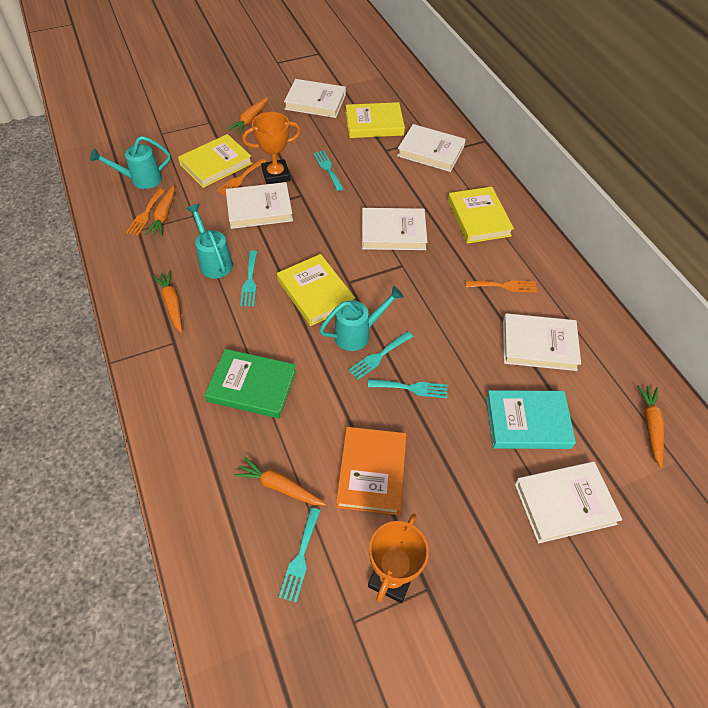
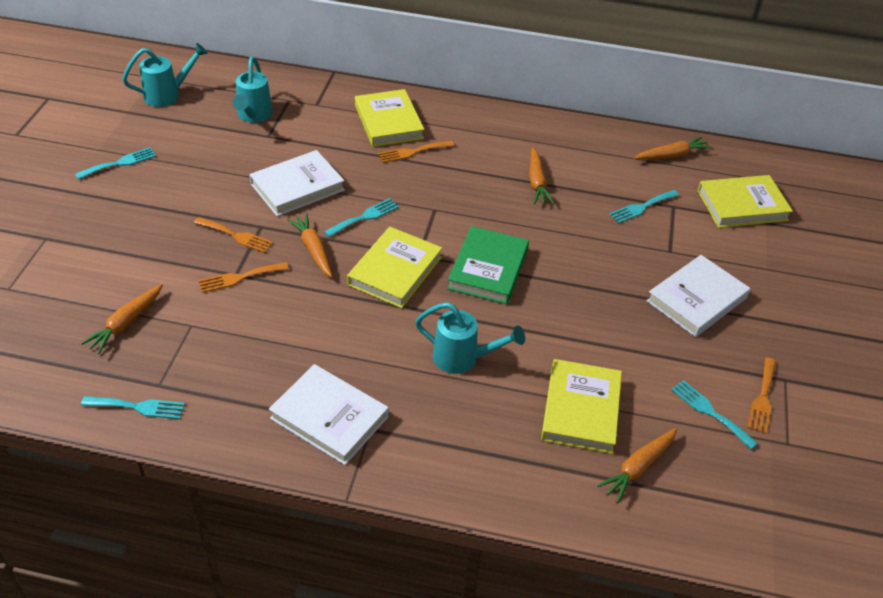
orange book: [336,427,406,515] = 1 -> none = 0
orange fork: [126,188,165,236] [217,159,266,196] [466,280,537,292] = 3 -> [194,217,273,253] [199,262,289,293] [378,141,454,163] [747,357,776,434] = 4
orange trophy: [242,112,301,184] [368,514,429,603] = 2 -> none = 0
turquoise book: [486,390,576,449] = 1 -> none = 0
white book: [226,182,293,229] [284,79,346,118] [362,208,427,250] [397,124,466,172] [503,313,581,371] [515,462,622,543] = 6 -> [249,150,345,216] [269,364,389,465] [646,255,751,337] = 3

